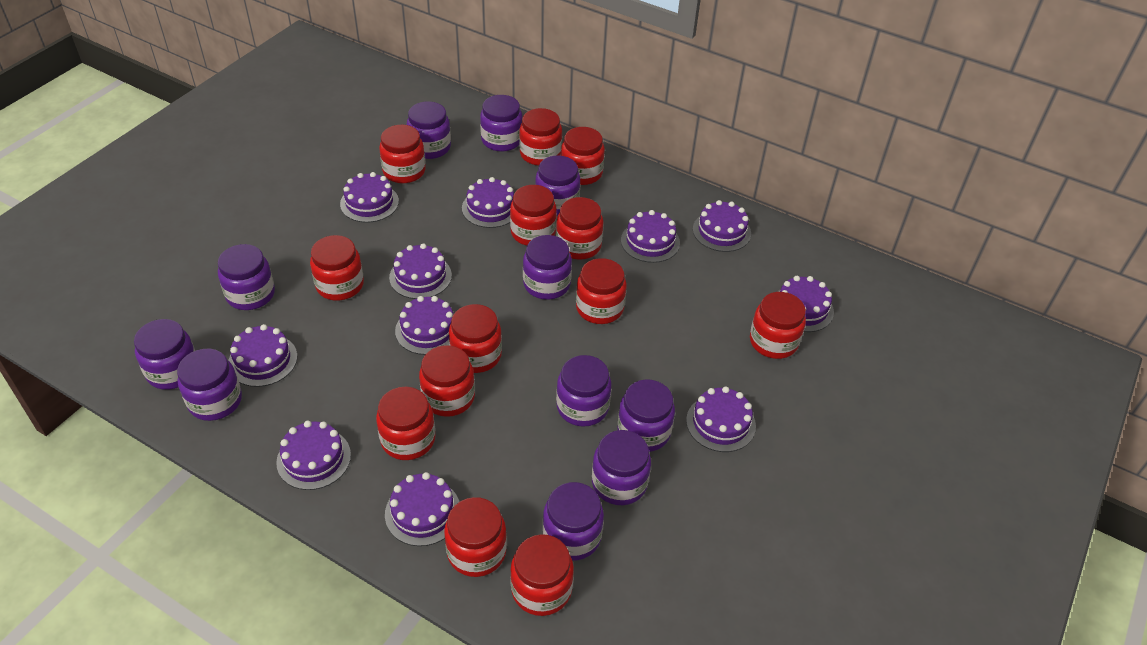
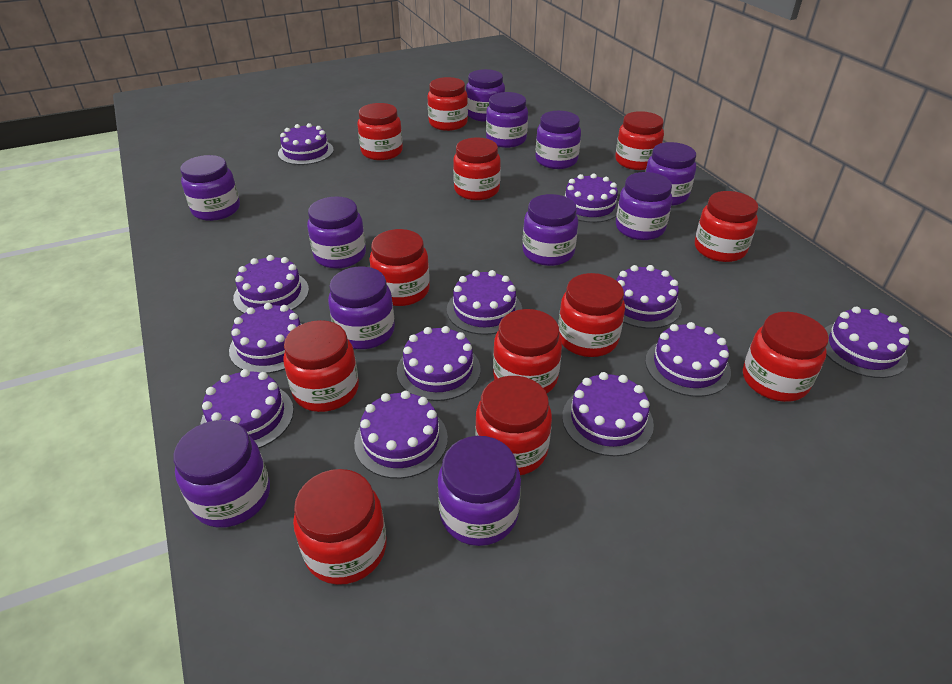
purple cake: [228,324,297,387] [276,421,351,490] [340,172,399,223] [385,472,460,546] [389,243,452,299] [395,296,454,355] [462,177,514,228] [621,210,680,263] [686,386,756,452] [693,200,751,252] [777,276,834,332] = 11 -> [201,369,294,448] [229,303,302,374] [233,255,309,314] [278,123,334,165] [354,391,448,479] [397,326,481,401] [447,270,522,335] [562,372,654,456] [564,173,619,223] [616,265,682,329] [645,322,731,397] [825,307,909,378] = 12
red jar: [310,235,364,301] [376,387,435,460] [379,125,426,183] [419,345,475,417] [444,497,507,577] [449,304,502,373] [510,185,557,246] [510,534,574,616] [519,108,562,166] [556,197,604,260] [561,127,605,185] [576,258,626,324] [750,292,806,359] = 13 -> [283,320,359,412] [293,469,387,585] [357,103,403,160] [369,229,430,306] [427,77,468,131] [453,137,501,200] [475,376,552,475] [493,309,562,394] [558,273,625,357] [615,111,664,170] [695,191,758,262] [743,312,829,402] = 12

